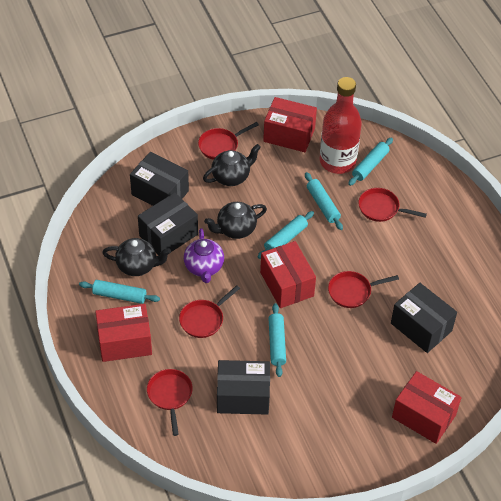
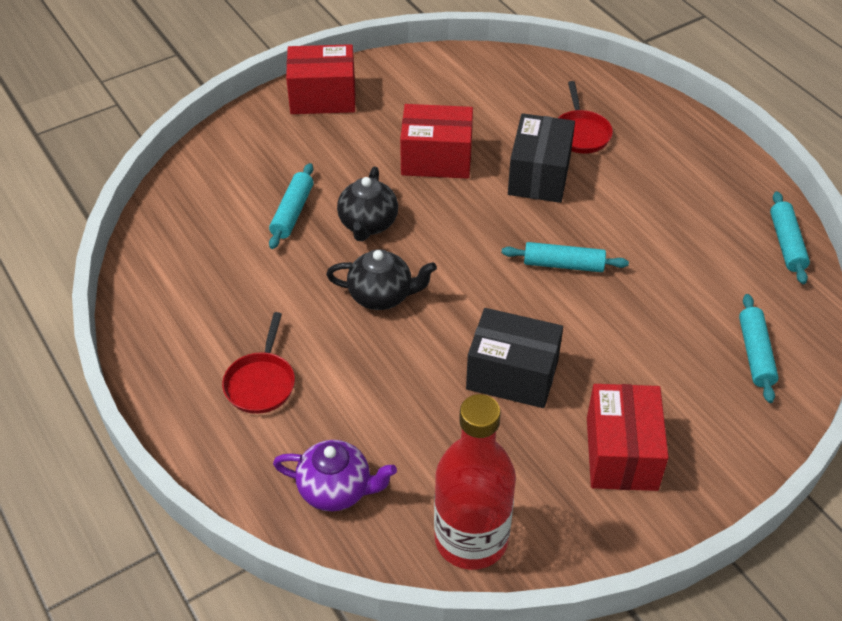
black box: [130,152,189,206] [138,192,198,255] [217,360,270,415] [391,283,457,353] = 4 -> [466,308,563,408] [508,113,575,203] = 2
black teapot: [102,238,171,276] [203,144,261,186] [204,202,267,239] = 3 -> [326,249,437,310] [337,167,398,242] = 2
red box: [95,304,152,362] [260,241,316,308] [263,97,317,152] [392,371,462,444] = 4 -> [286,44,355,114] [400,104,473,179] [587,384,669,491] = 3
red pan: [147,369,193,436] [179,285,240,338] [198,122,259,160] [328,271,399,308] [358,188,427,222] = 5 -> [222,312,295,414] [558,81,613,154] = 2
turquoise rolling pin: [79,280,160,304] [258,211,314,259] [268,303,286,377] [305,172,343,230] [348,137,393,186] = 5 -> [269,163,314,249] [501,242,629,272] [739,294,779,403] [770,191,810,284] = 4

